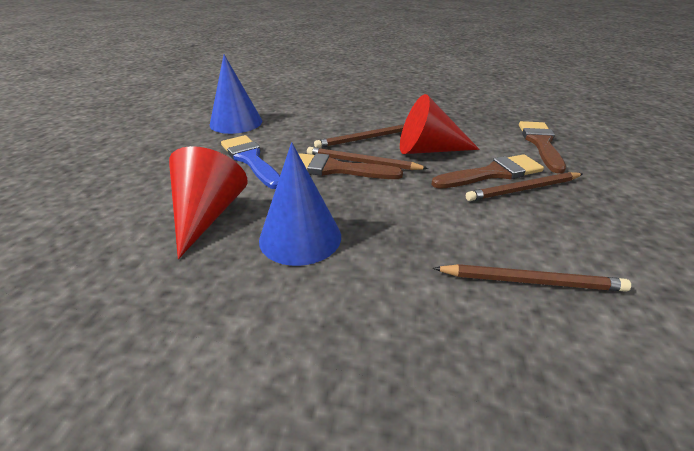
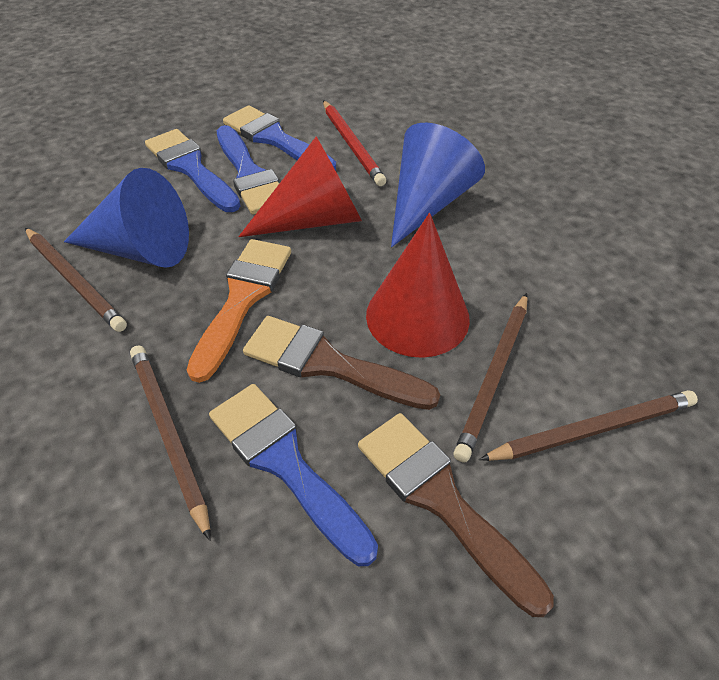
blue brush: [221,135,280,189] = 1 -> [145,129,241,212] [209,384,378,566] [217,125,279,215] [223,105,336,171] = 4
brown brush: [298,153,403,179] [431,154,544,189] [519,121,566,174] = 3 -> [243,316,440,410] [358,413,554,617] = 2
orange brush: none = 0 -> [187,239,291,383] = 1
red pencil: none = 0 -> [323,100,386,186] = 1

